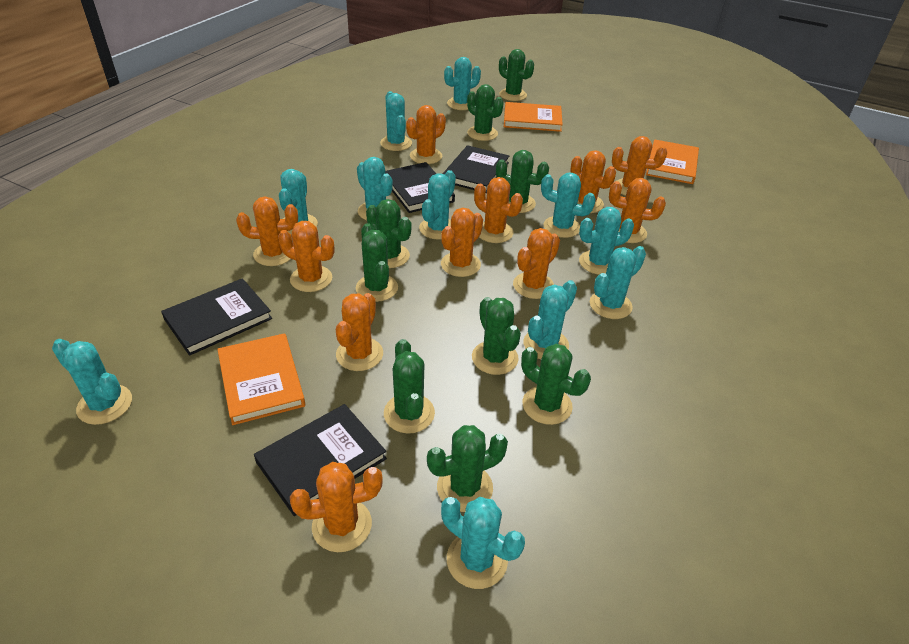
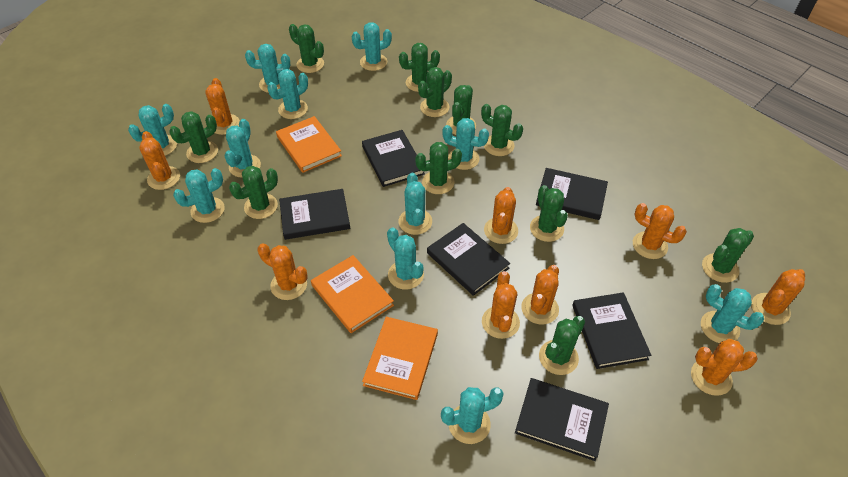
black book: [161,278,272,356] [254,404,387,516] [385,162,455,213] [443,145,509,193] = 4 -> [279,189,350,240] [362,130,425,187] [427,223,510,296] [515,378,609,461] [536,168,608,220] [572,292,651,369] = 6
green cactus: [356,223,398,302] [366,199,412,268] [384,339,435,434] [427,425,508,512] [467,84,504,141] [472,297,521,375] [496,150,549,213] [499,49,534,101] [521,344,591,425] = 9 -> [169,111,218,163] [229,166,278,219] [289,24,324,73] [399,43,440,92] [415,142,462,194] [418,67,452,117] [446,85,476,135] [481,104,523,156] [530,185,568,242] [539,316,585,375] [702,228,754,283] = 11
orange cactus: [236,197,298,266] [278,221,334,292] [290,462,383,552] [336,293,383,371] [406,105,446,164] [441,208,483,277] [474,177,523,243] [513,228,560,299] [570,150,616,213] [609,178,666,243] [612,136,667,196] = 11 -> [139,131,180,190] [205,78,240,135] [257,243,307,300] [482,271,520,339] [484,187,518,244] [521,265,559,325] [633,203,687,259] [691,339,758,396] [751,269,805,325] = 9

